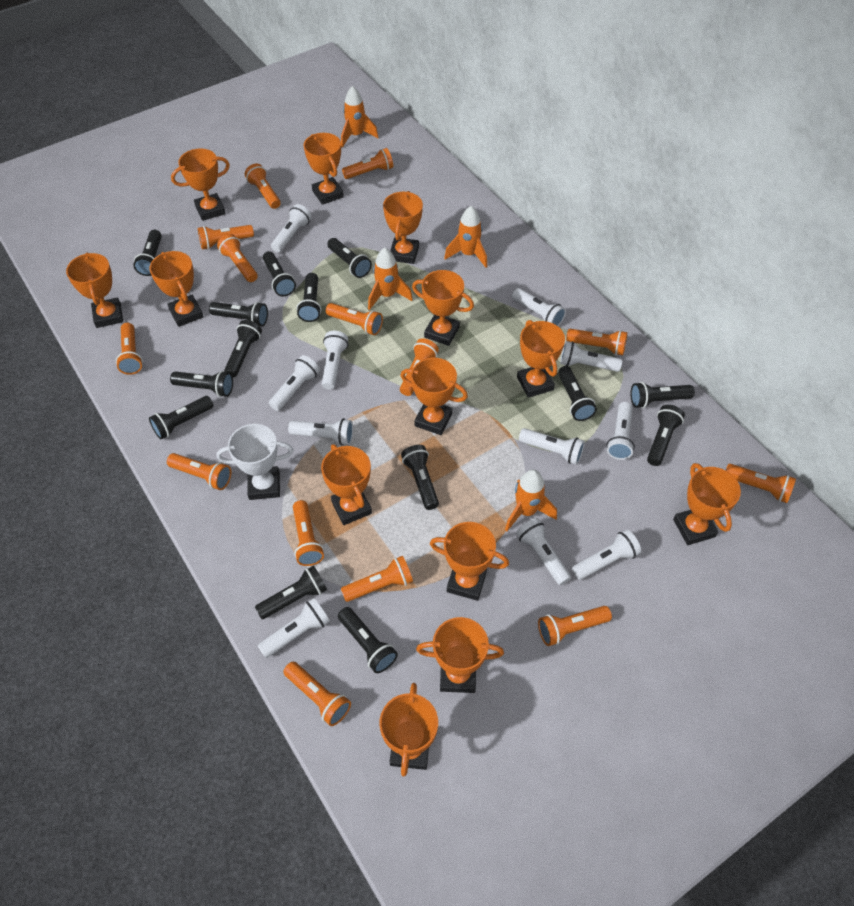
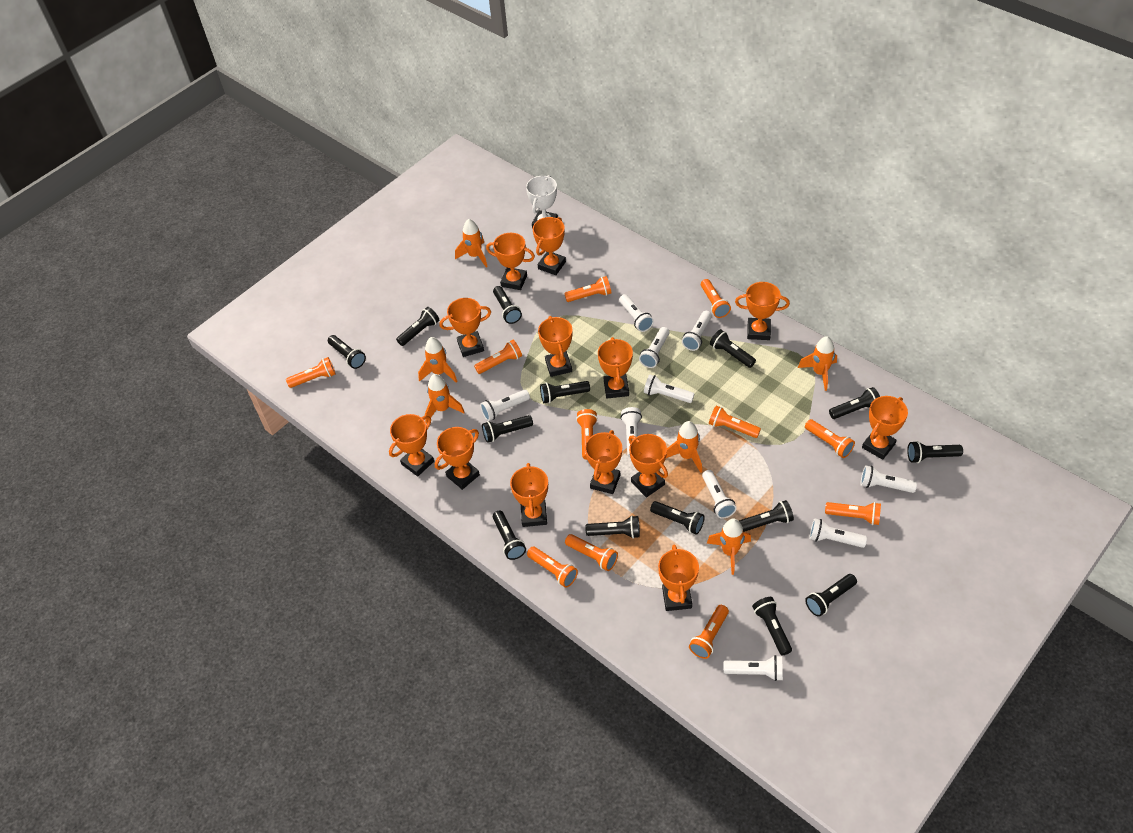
orange flashlight: [116,323,143,375] [167,453,231,490] [198,225,254,250] [217,234,258,282] [245,163,281,209] [283,662,351,726] [293,500,324,566] [326,303,383,335] [341,556,413,602] [342,148,393,179] [400,338,439,396] [538,606,612,646] [566,329,627,355] [726,464,796,503] = 14 -> [286,357,336,388] [474,340,522,374] [527,547,578,588] [564,276,611,302] [565,534,618,571] [576,409,598,460] [689,605,729,659] [701,279,731,318] [709,406,761,438] [805,419,855,458] [825,502,881,525] = 11
orange rocket: [341,86,378,148] [368,248,413,310] [444,206,487,268] [505,470,557,531] = 4 -> [418,337,458,383] [425,374,465,423] [455,219,488,268] [666,421,702,473] [707,518,751,575] [798,336,837,391] = 6
white flashlight: [258,598,330,658] [269,355,320,411] [271,204,312,253] [288,418,353,446] [322,331,348,390] [512,288,566,326] [516,518,571,585] [519,428,585,465] [560,341,622,372] [572,530,641,580] [607,402,635,460] = 11 -> [480,390,530,421] [619,294,654,332] [620,407,642,457] [639,327,669,368] [644,374,694,403] [682,311,712,351] [702,470,737,519] [724,655,783,681] [809,518,867,548] [861,465,917,493] = 10

